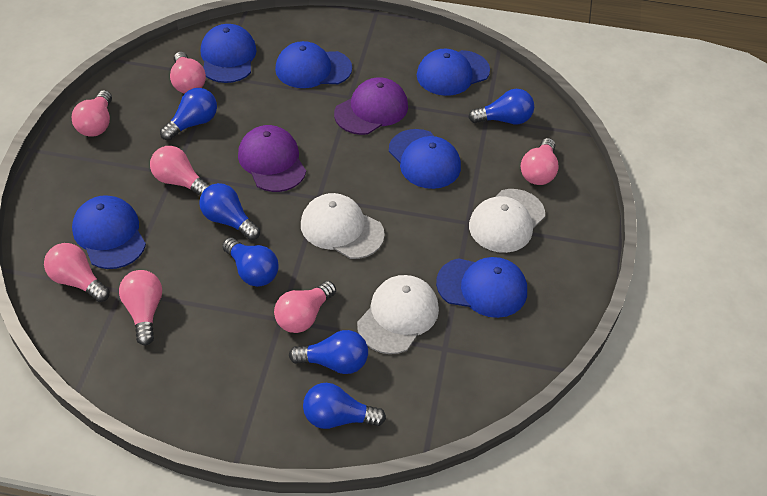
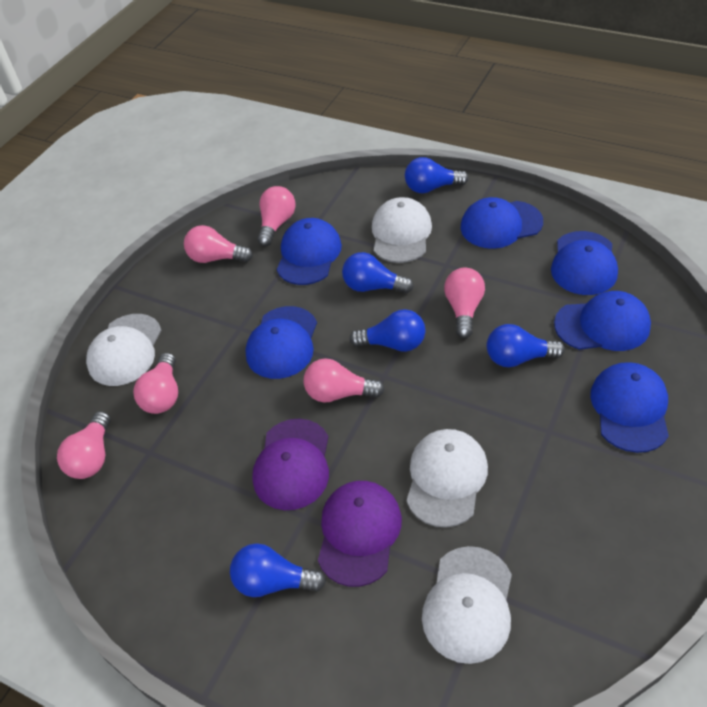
blue light bulb: [160,88,217,141] [199,183,260,240] [222,237,279,287] [289,330,368,374] [303,383,386,429] [468,89,534,124] = 6 -> [230,543,326,597] [342,252,414,293] [349,309,425,352] [405,157,469,193] [487,324,565,367] = 5
pink light bulb: [44,243,110,302] [72,90,112,137] [119,270,162,345] [150,146,210,196] [170,52,206,94] [274,281,336,333] [521,138,559,185] = 7 -> [57,411,111,479] [133,353,178,414] [184,225,253,263] [257,186,296,246] [304,358,385,403] [444,268,485,338] = 6
white cap: [301,193,385,259] [357,275,439,354] [469,189,545,253] = 3 -> [86,314,161,386] [372,197,432,263] [406,429,488,528] [422,546,512,664] = 4

